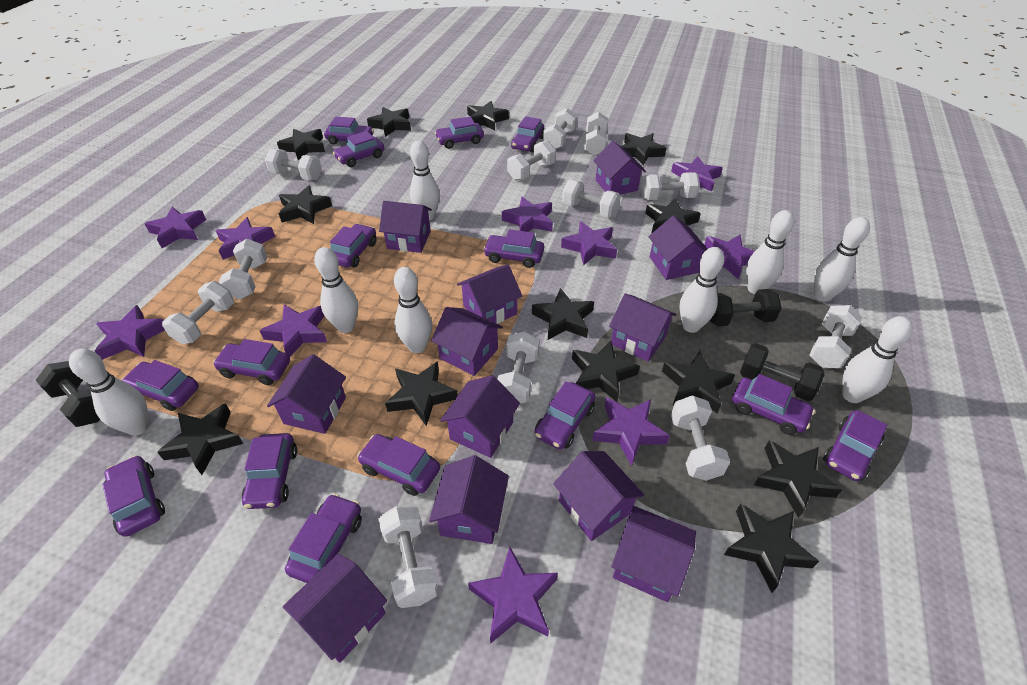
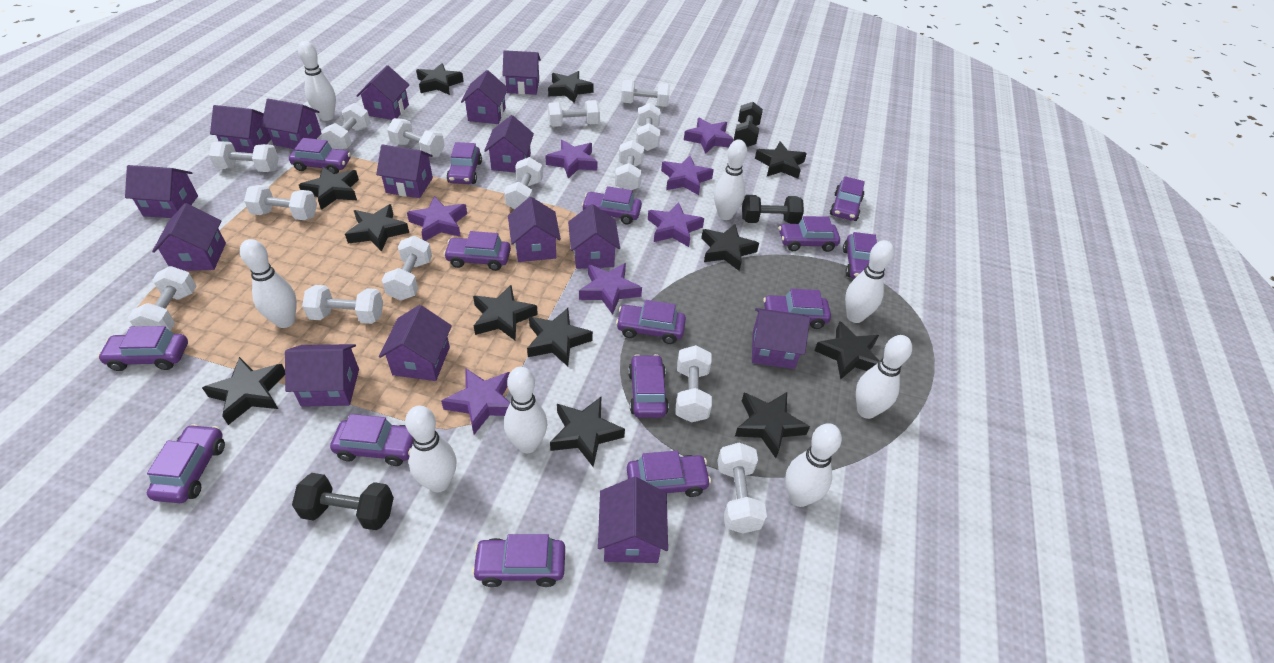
black star: [157,403,243,475] [277,129,325,160] [279,185,332,224] [367,107,411,137] [385,361,458,426] [467,101,509,130] [532,288,594,340] [572,341,640,402] [621,133,666,166] [645,198,701,234] [662,351,735,414] [724,503,819,593] [754,440,842,518] = 13 -> [202,357,285,425] [299,167,359,210] [345,204,409,252] [416,63,464,95] [473,285,538,341] [527,308,593,366] [548,71,594,103] [550,397,625,467] [701,224,759,271] [735,392,810,458] [755,141,807,179] [814,321,879,380] = 12
purple house: [267,354,346,434] [283,554,387,663] [379,201,432,253] [429,455,509,544] [431,307,503,376] [440,375,520,458] [457,264,522,324] [553,451,644,541] [593,141,646,195] [609,293,677,362] [611,506,696,602] [649,215,707,280] = 12 -> [125,165,198,218] [152,203,226,271] [210,105,271,153] [261,99,322,149] [285,344,359,407] [356,65,409,120] [376,145,433,198] [379,305,452,381] [461,70,508,124] [484,115,534,172] [503,50,541,95] [508,197,561,262] [568,204,620,269] [598,477,668,563] [752,308,810,369] = 15
purple star: [95,305,165,360] [145,207,206,248] [216,217,275,260] [259,304,327,357] [468,547,558,644] [502,196,553,232] [561,221,617,266] [592,397,670,466] [671,156,723,192] [704,235,755,279] = 10 -> [407,196,467,241] [441,369,510,435] [545,140,597,179] [579,263,642,315] [648,202,704,247] [661,156,714,195] [684,118,734,154] = 7
white dumbbell: [162,281,234,344] [219,239,267,299] [265,149,322,180] [378,505,439,608] [497,331,540,404] [507,141,556,180] [543,108,578,149] [562,179,621,218] [584,112,609,156] [641,172,700,200] [671,395,730,481] [810,305,862,368] = 12 -> [128,266,196,331] [209,141,279,172] [244,185,317,220] [302,285,383,324] [321,103,371,150] [382,236,432,301] [387,118,445,157] [504,157,543,209] [548,100,600,127] [615,140,644,190] [621,80,670,107] [636,103,661,151] [675,345,712,422] [717,443,767,533] = 14

